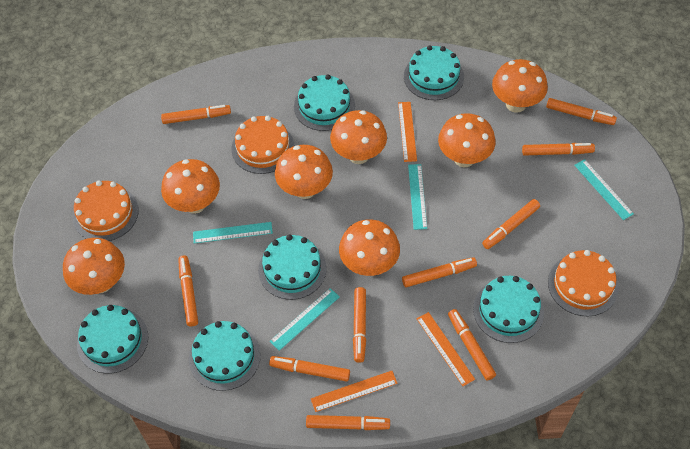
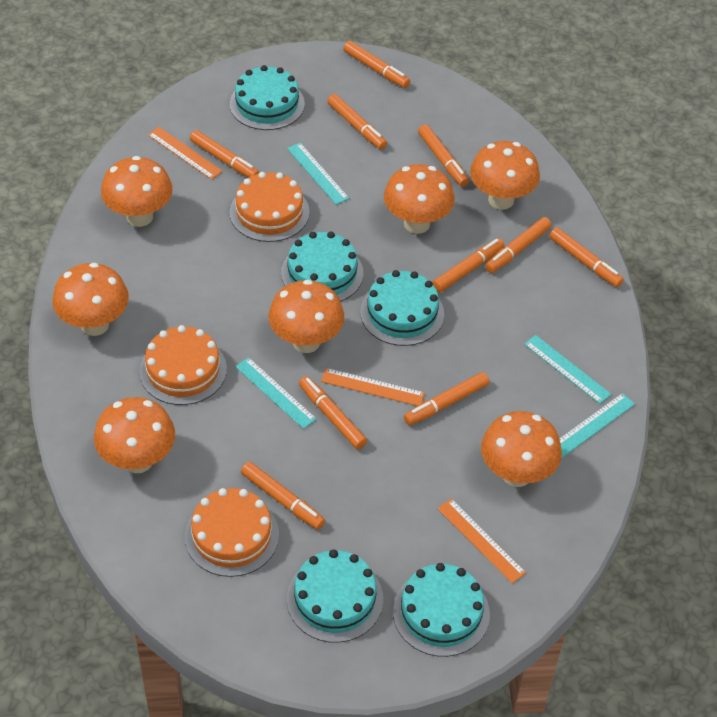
turquoise cake: [77,305,148,374] [189,321,261,391] [258,235,326,300] [294,74,355,131] [404,45,464,100] [473,276,544,343] = 6 -> [230,65,305,130] [281,232,363,302] [287,549,383,643] [360,270,444,346] [393,563,490,657] = 5

